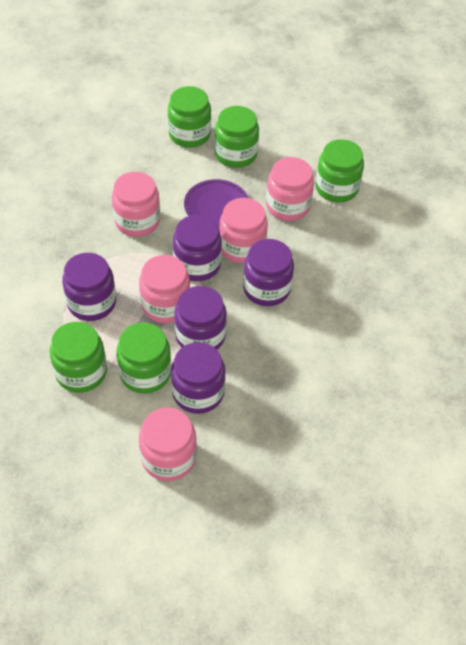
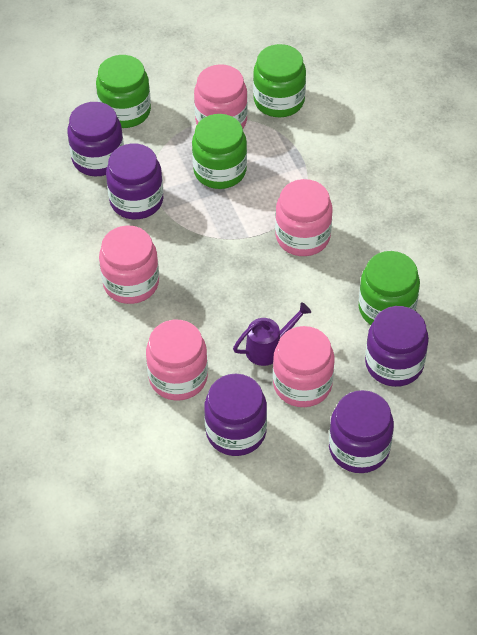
green jar: [49,322,107,393] [117,323,171,394] [168,86,211,148] [215,106,259,168] [315,139,364,202] = 5 -> [96,55,151,128] [192,114,247,189] [253,44,306,117] [359,251,420,325] = 4
purple plate: [184,179,248,228] = 1 -> none = 0
purple watering can: none = 0 -> [233,302,311,366] = 1

